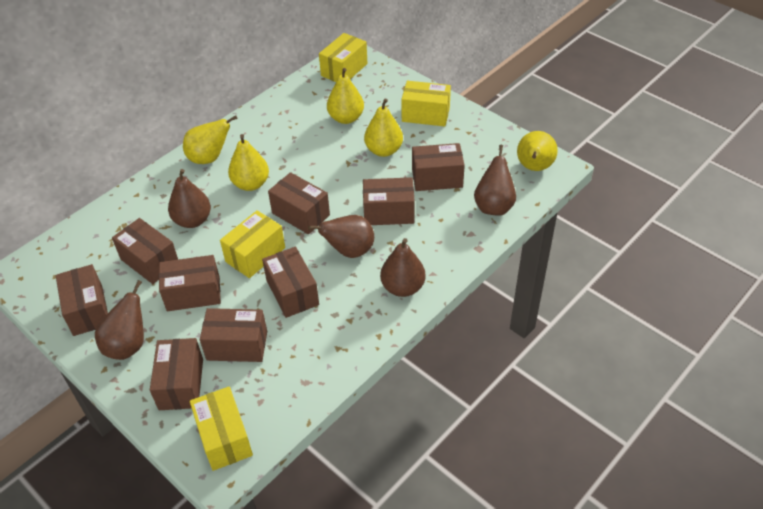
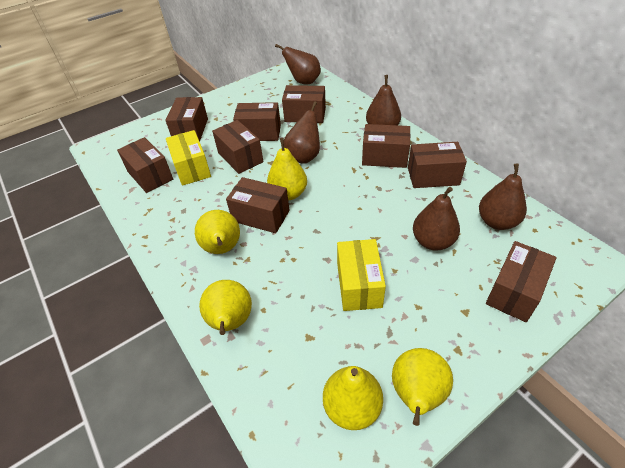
yellow box: [190,387,253,471] [220,210,285,278] [319,33,368,82] [401,81,451,126] = 4 -> [166,130,211,186] [337,239,386,311] = 2

